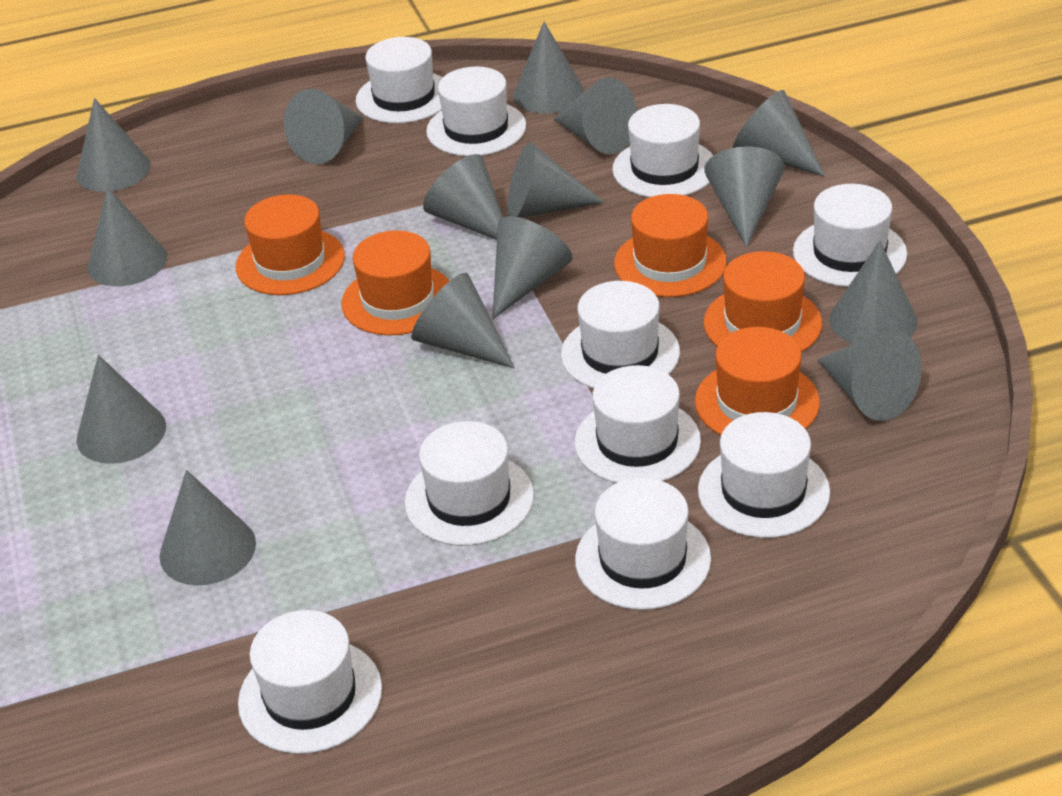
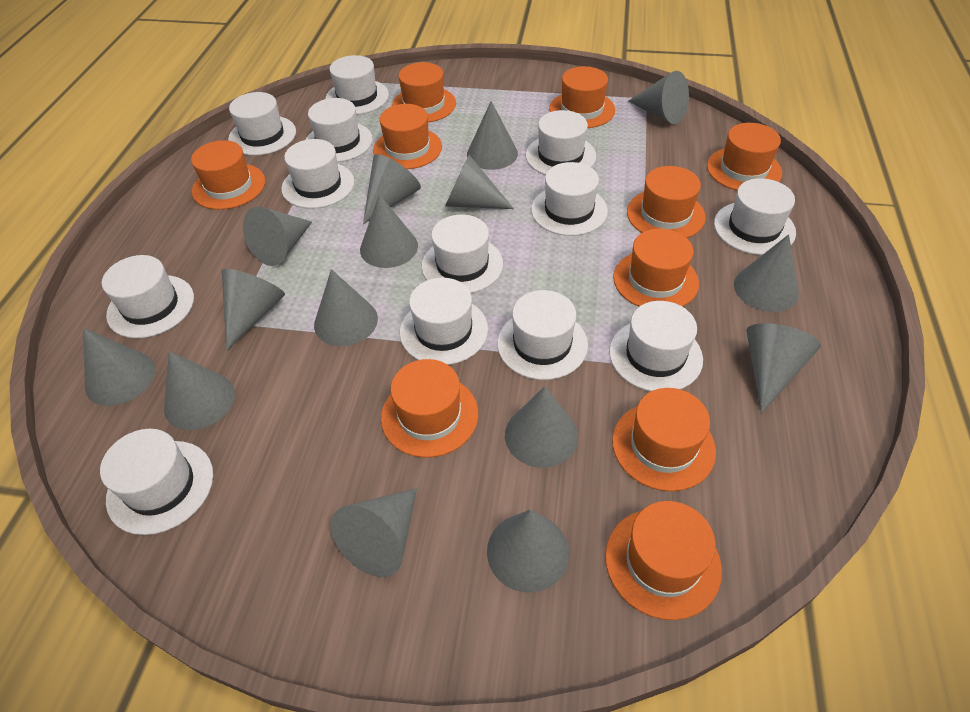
orange hat: [236,195,345,295] [341,230,449,335] [614,194,727,297] [695,327,820,435] [704,251,822,352] = 5 -> [191,140,265,210] [373,104,442,169] [381,359,478,458] [392,62,456,122] [549,66,615,128] [605,501,722,620] [612,388,716,491] [613,229,699,307] [627,166,706,238] [707,123,782,191] = 10
white hat: [238,610,382,754] [356,37,443,123] [404,421,534,546] [426,67,526,156] [561,281,680,389] [575,365,701,483] [575,478,711,610] [612,104,713,197] [698,412,830,538] [793,184,907,287] = 10 -> [100,429,213,535] [102,255,194,338] [228,92,296,156] [281,139,354,209] [306,98,373,162] [326,55,389,115] [400,278,488,365] [422,214,503,293] [497,290,588,380] [526,110,596,175] [531,162,608,236] [609,301,703,391] [714,178,796,255] = 13

